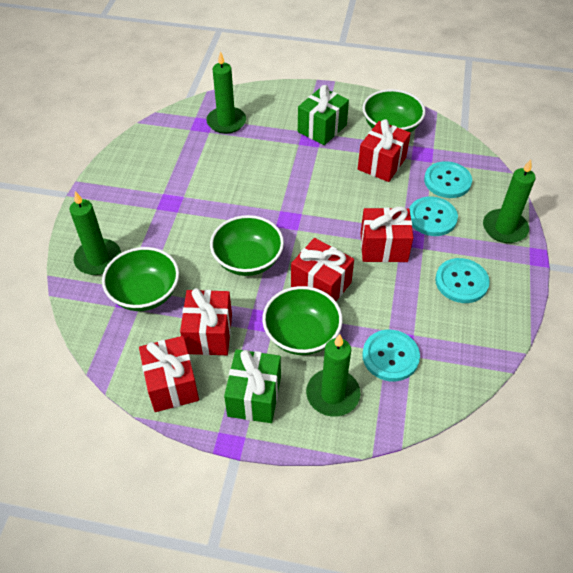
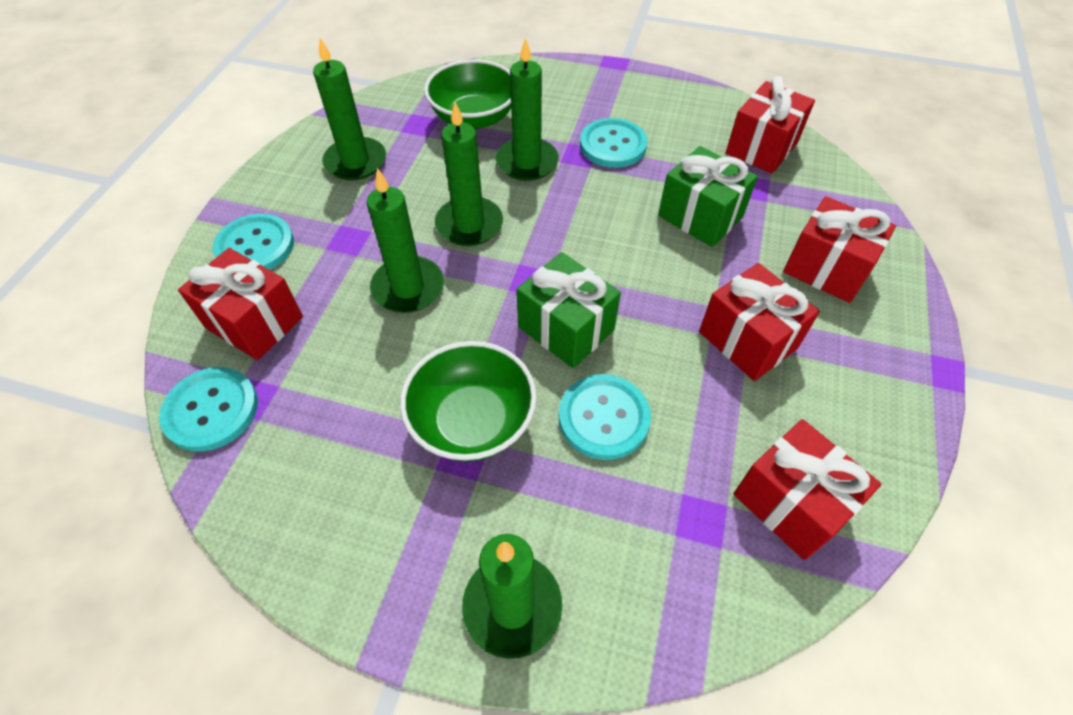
green bowl: [102,247,179,311] [210,215,284,276] [262,286,343,355] [363,89,425,133] = 4 -> [400,341,537,461] [424,59,511,130] = 2
green candle: [69,191,121,275] [206,51,246,134] [306,334,360,417] [483,159,536,243] = 4 -> [313,38,386,180] [367,168,444,313] [435,102,503,246] [462,534,562,659] [496,38,559,181] = 5

